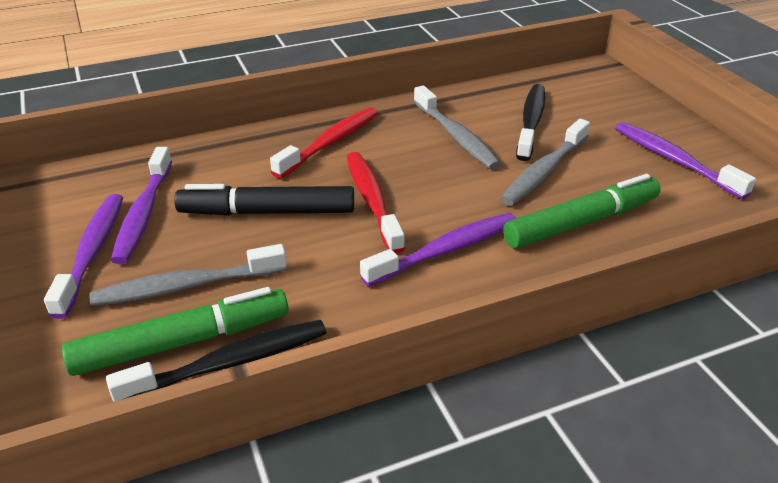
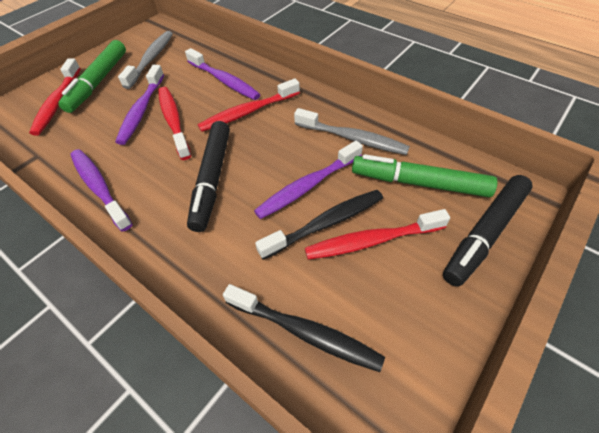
black marker: [174,184,354,216] = 1 -> [187,121,230,232] [443,175,533,287] = 2
grey toothbrush: [89,244,287,306] [413,86,501,169] [500,119,590,205] = 3 -> [118,31,173,89] [294,108,410,155] = 2
red toothbrush: [270,107,378,178] [347,152,405,254] = 2 -> [29,59,81,136] [158,87,191,160] [198,78,300,132] [305,209,450,259] = 4

